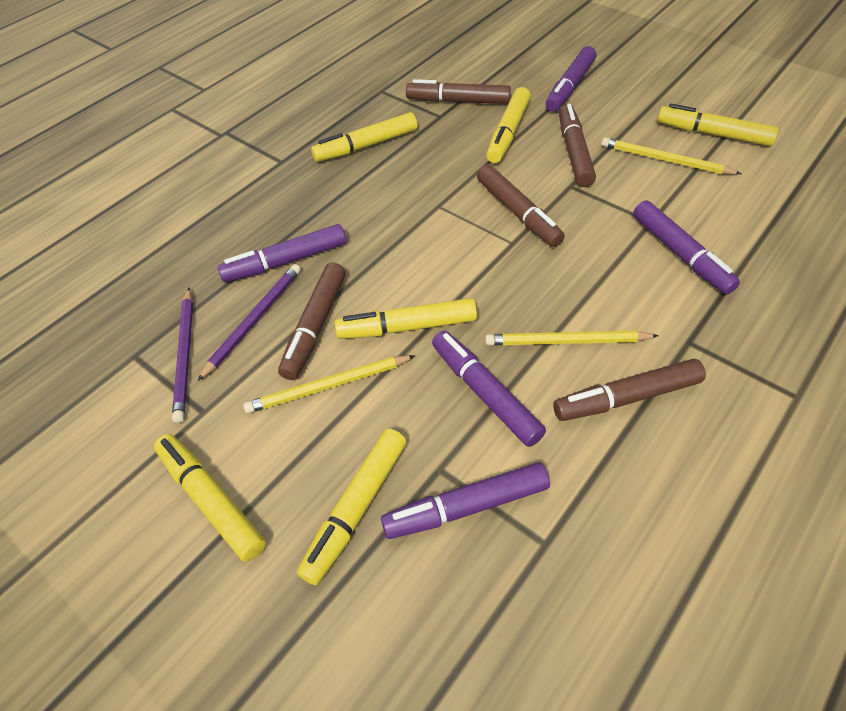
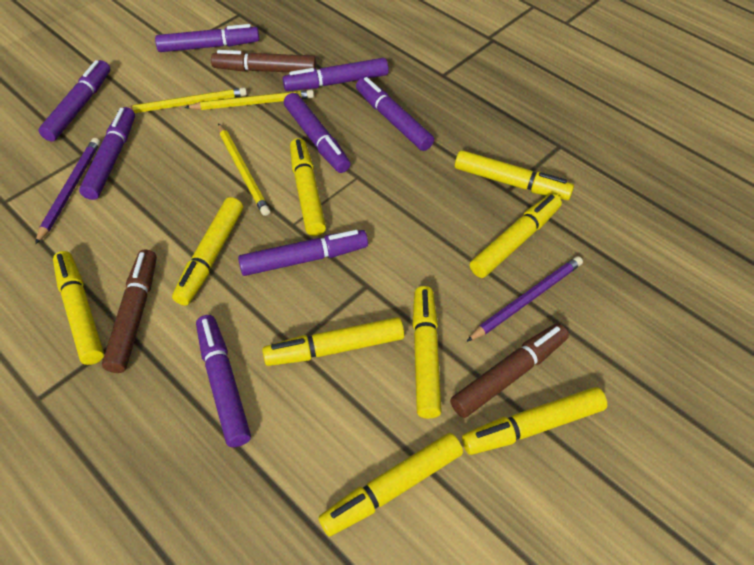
brown marker: [278,263,346,380] [406,79,511,104] [477,165,565,247] [553,359,706,421] [559,104,596,187] = 5 -> [102,249,157,373] [211,50,317,72] [450,323,569,418] = 3
purple marker: [217,224,346,282] [381,462,550,539] [432,331,546,447] [546,46,596,112] [633,200,740,295] = 5 -> [38,60,110,142] [79,107,135,200] [155,24,259,52] [196,315,251,447] [238,230,368,276] [283,58,389,91] [284,93,350,173] [356,77,434,151] = 8
yellow marker: [154,434,266,562] [297,429,407,585] [311,112,417,162] [335,298,477,339] [486,87,531,163] [657,104,779,146] = 6 -> [53,251,104,365] [172,197,243,306] [262,317,404,366] [290,138,326,236] [318,433,463,537] [412,286,442,419] [455,150,574,200] [462,387,607,455] [470,193,562,278] = 9

